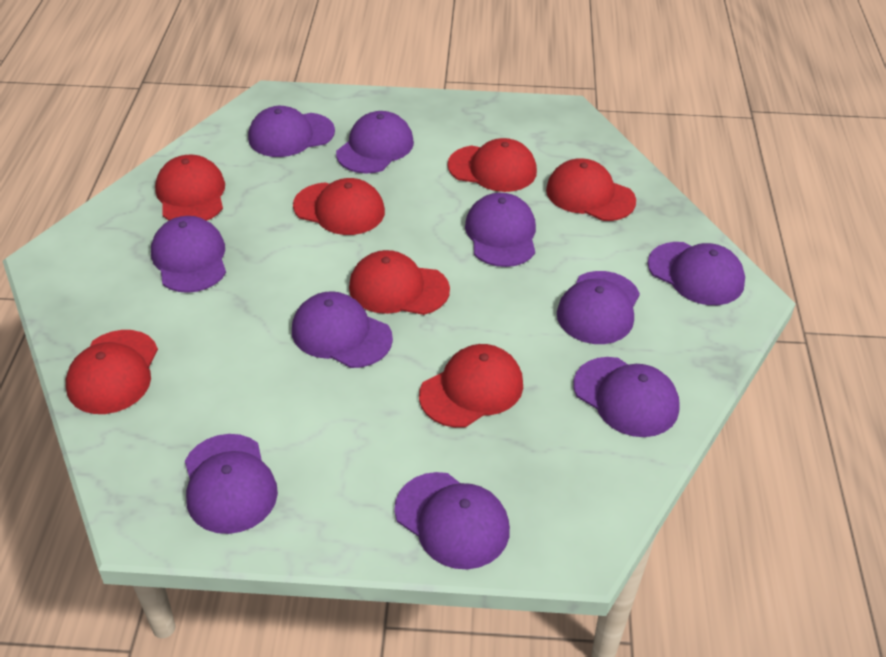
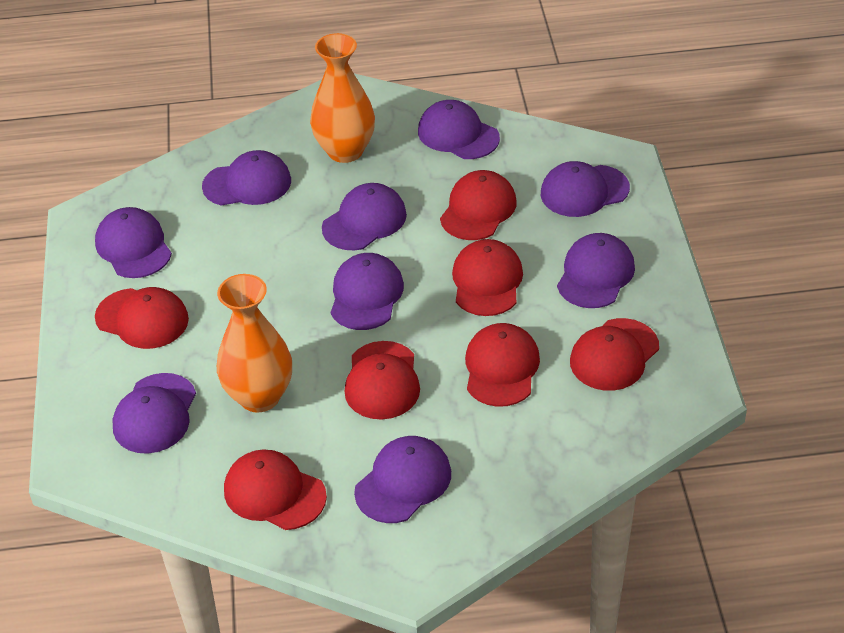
orange vase: none = 0 -> [217,274,292,413] [310,33,375,163] = 2
purple cap: [151,216,226,293] [185,434,278,534] [248,106,335,157] [292,291,393,368] [336,111,414,174] [394,472,510,569] [465,193,536,267] [557,271,640,344] [573,357,680,437] [648,242,745,305] = 10 -> [95,207,172,278] [112,373,196,454] [202,150,291,205] [322,183,407,250] [331,253,404,330] [354,436,451,523] [418,100,500,159] [541,161,630,217] [557,233,635,308] = 9

